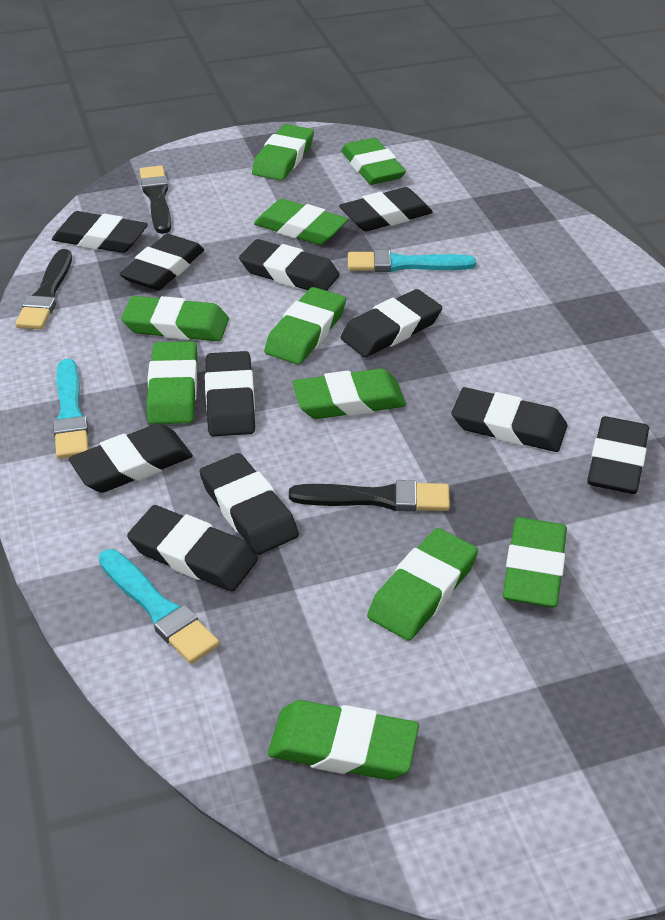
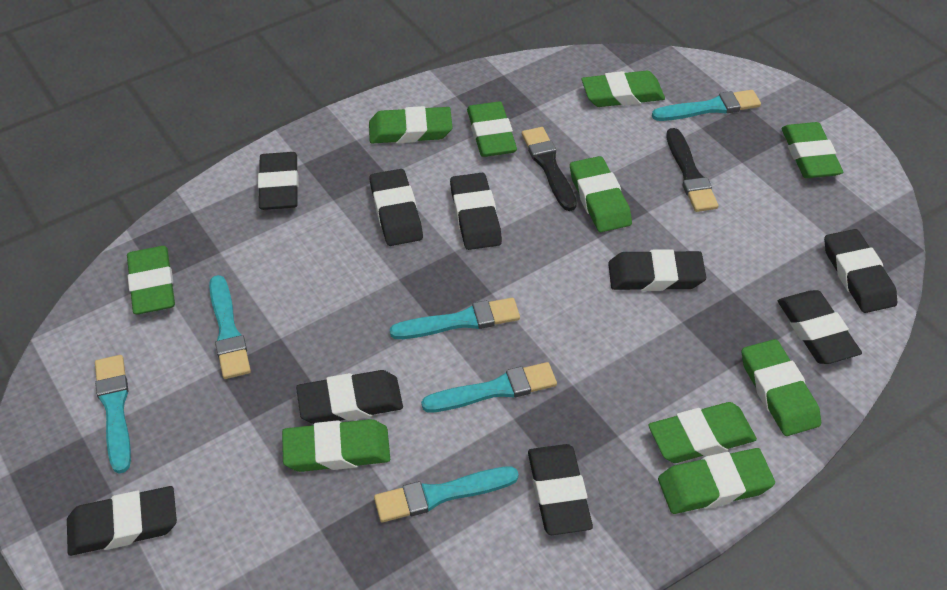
black brush: [15,249,72,329] [140,166,171,234] [289,480,450,512] = 3 -> [522,127,577,211] [666,128,718,212] = 2
black eraser: [52,211,148,253] [68,423,193,493] [119,234,204,291] [127,505,258,592] [199,453,299,555] [205,351,255,436] [239,239,340,291] [339,187,433,231] [340,289,442,357] [452,387,567,452] [587,416,649,494] = 11 -> [67,486,177,556] [258,152,298,210] [296,370,403,424] [369,169,423,246] [450,173,502,250] [528,444,593,535] [608,249,706,291] [778,290,862,364] [824,229,897,313] = 9
turquoise brush: [53,359,88,459] [98,549,219,664] [348,250,476,272] = 3 -> [95,355,131,474] [209,275,251,379] [374,466,519,522] [390,298,520,339] [421,362,557,413] [652,90,761,121] = 6

